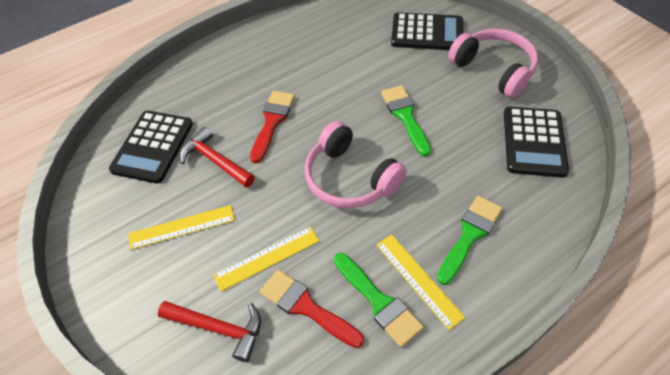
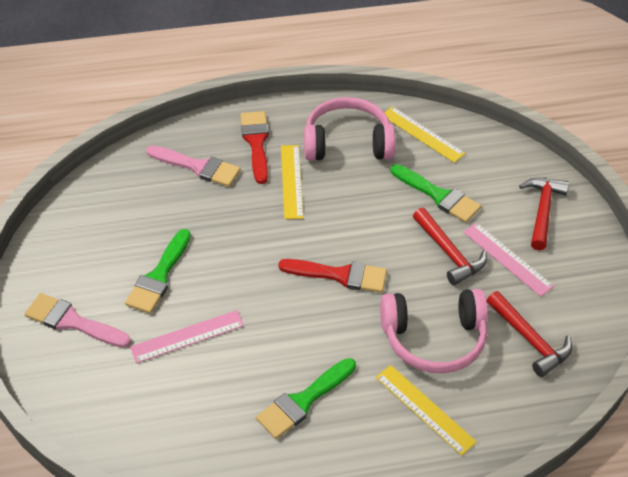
black calculator: [109,111,193,184] [391,12,463,50] [504,107,569,178] = 3 -> none = 0
pink brush: none = 0 -> [25,293,131,348] [146,145,241,187] = 2
pink ruler: none = 0 -> [130,310,244,363] [463,223,554,297] = 2
red hammer: [158,301,261,362] [180,127,255,188] = 2 -> [413,208,487,285] [487,291,572,377] [519,178,569,251] = 3

